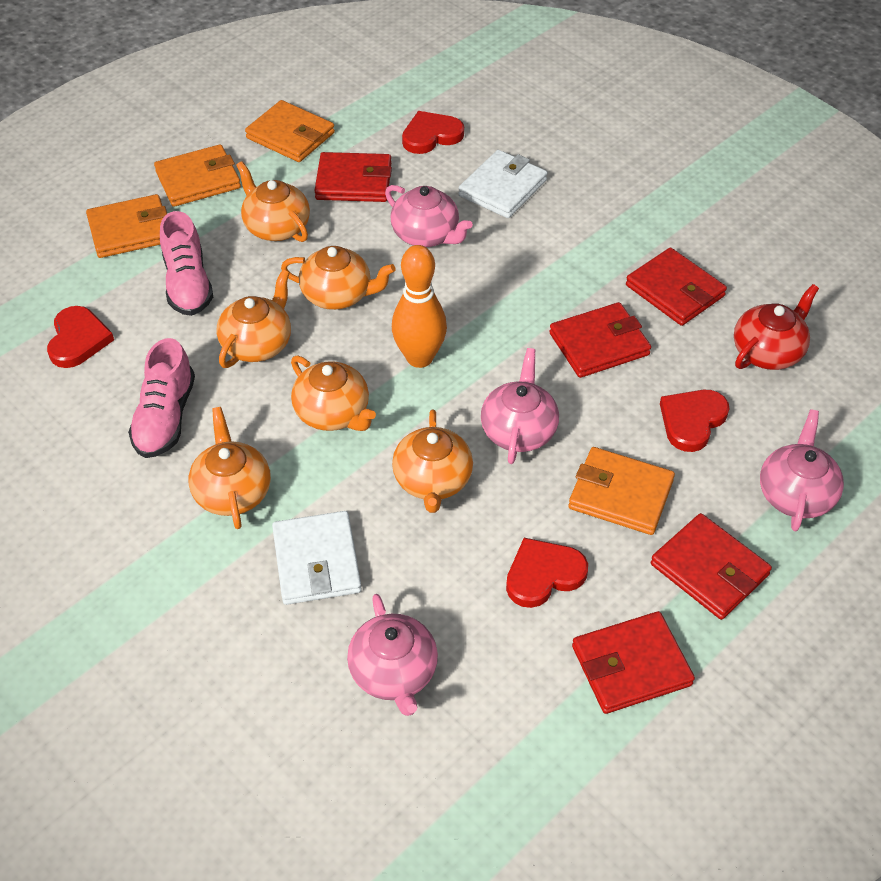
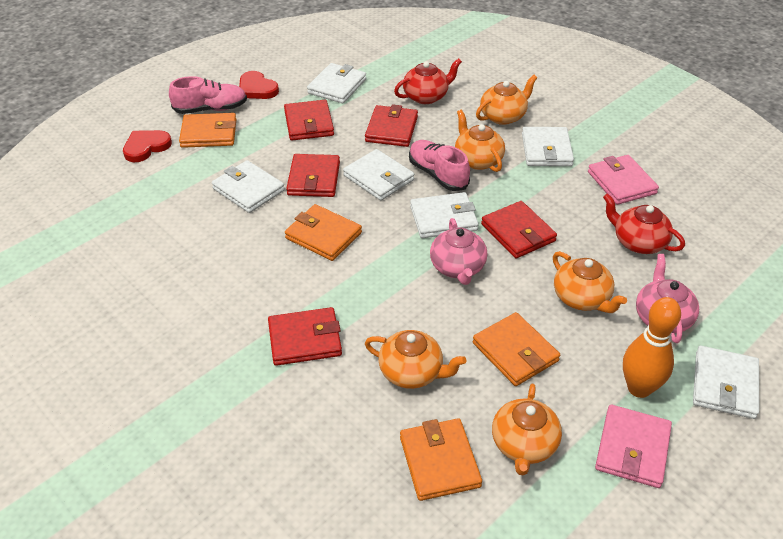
orange teapot: [189,407,271,529] [216,269,291,368] [236,161,310,242] [281,246,396,310] [291,356,376,431] [392,410,473,513] = 6 -> [365,330,467,389] [455,110,505,172] [476,75,537,125] [492,384,562,476] [553,251,627,313] = 5
pink teapot: [347,594,438,716] [385,185,473,247] [481,348,559,464] [760,409,844,531] = 4 -> [430,218,487,285] [636,254,699,343] = 2
pink wallet: none = 0 -> [588,155,659,205] [595,405,672,488] = 2
red heart: [47,306,114,368] [402,111,464,154] [506,538,588,608] [660,390,729,452] = 4 -> [123,130,172,162] [239,71,279,99] = 2
red teapot: [734,284,819,370] = 1 -> [394,58,462,104] [603,193,685,254] = 2
white wallet: [272,511,362,605] [458,150,547,218] = 2 -> [212,160,285,213] [307,63,366,103] [343,149,414,201] [410,192,479,238] [522,127,574,166] [693,346,759,419] = 6

